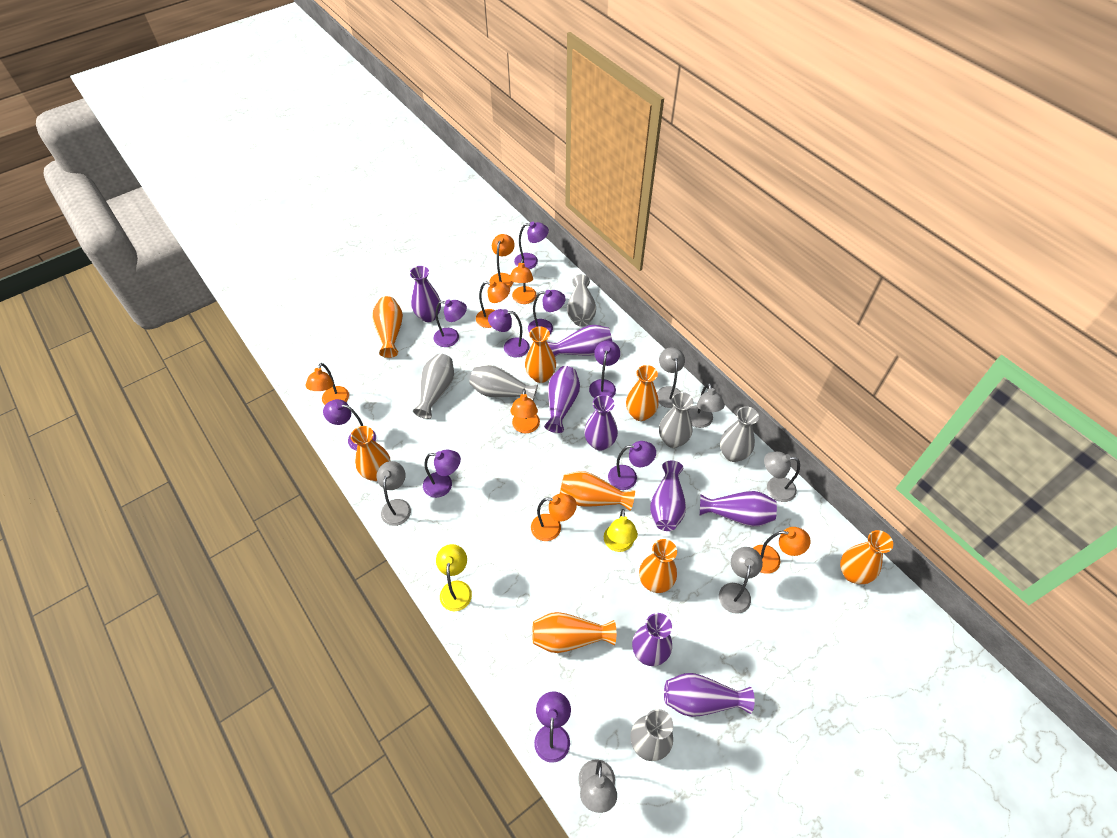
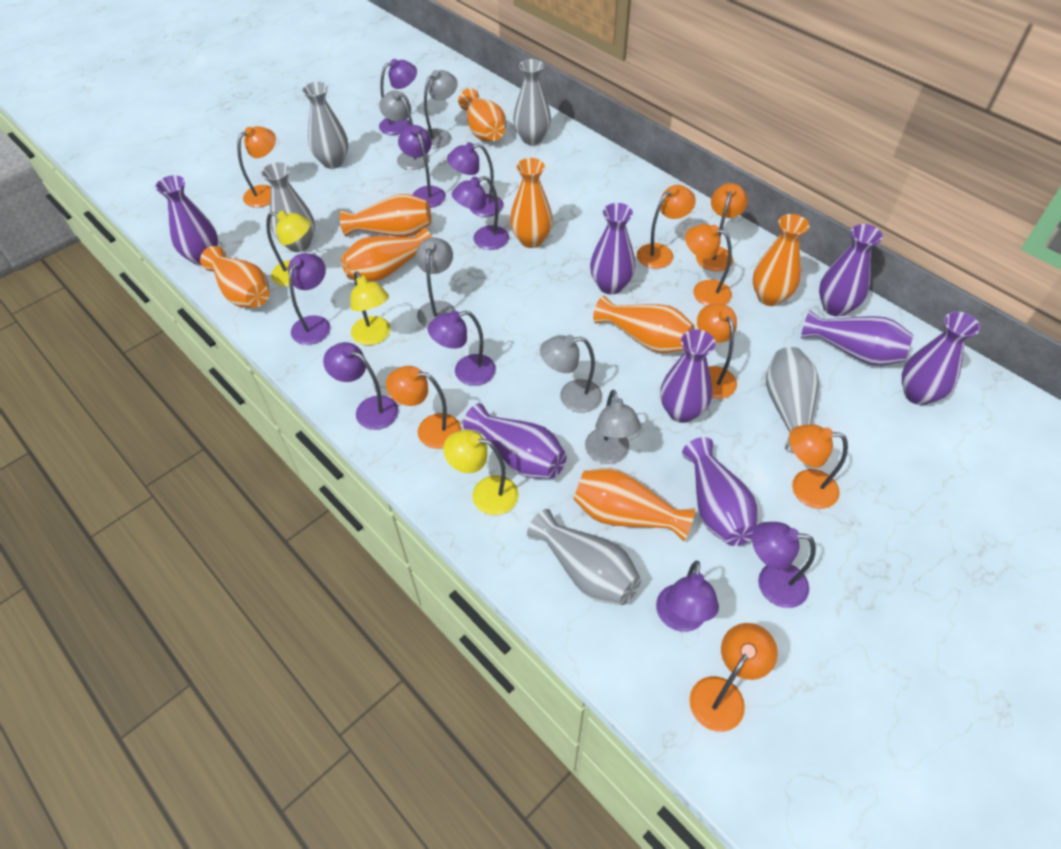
grey lamp: [377,461,411,526] [578,759,617,813] [657,347,685,408] [688,383,725,428] [719,547,763,614] [764,452,800,502] = 6 -> [379,90,429,170] [415,237,455,328] [424,70,458,148] [540,335,602,413] [585,390,641,464] = 5
grey vase: [413,353,454,419] [469,365,538,401] [567,274,596,327] [630,709,673,761] [659,392,694,448] [720,406,759,462] = 6 -> [261,162,315,252] [302,82,348,169] [513,59,551,145] [527,509,641,605] [766,347,819,453] = 5
orange lamp: [305,363,349,405] [476,281,510,328] [489,234,515,287] [509,259,537,304] [510,389,540,433] [531,494,577,541] [753,527,811,574] = 7 -> [237,126,276,207] [386,366,461,449] [637,185,696,269] [685,224,732,306] [689,623,778,732] [696,183,748,271] [697,303,737,399] [789,424,848,509] = 8
yellow lamp: [436,544,472,611] [604,509,638,552] = 2 -> [266,211,311,286] [350,271,391,345] [443,430,519,515] = 3

